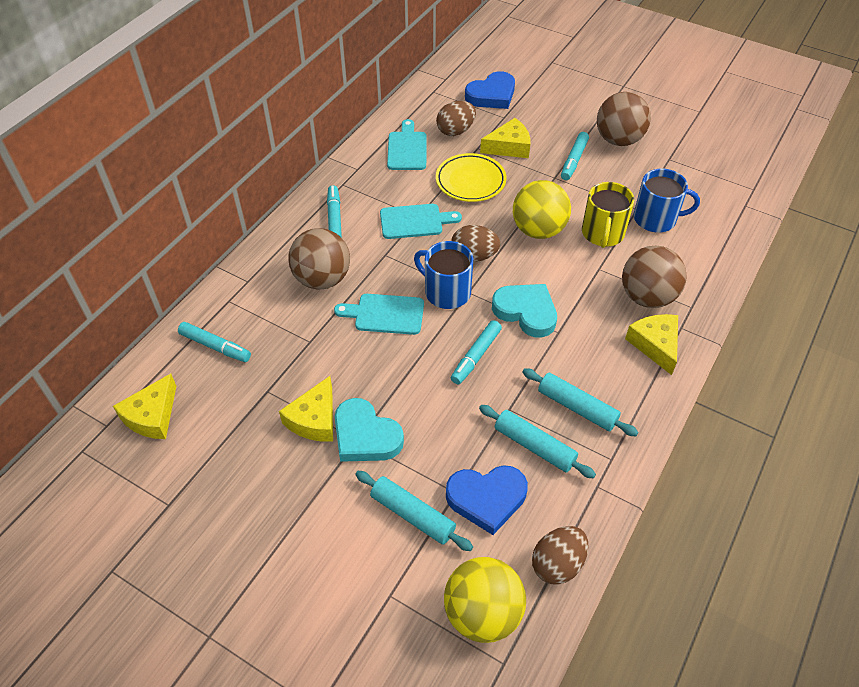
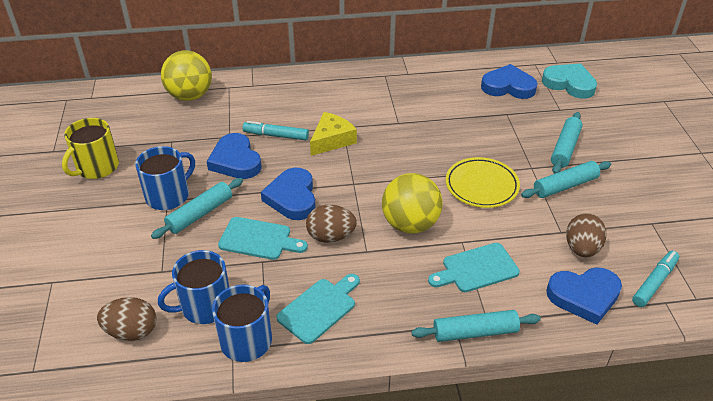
blue heart: [446,465,528,535] [465,71,515,109] = 2 -> [207,133,262,179] [261,168,315,220] [481,64,538,99] [546,267,622,325] = 4
blue mug: [414,241,473,309] [633,169,700,232] = 2 -> [135,146,195,210] [158,250,229,324] [212,284,272,362] = 3
brown ball: [288,228,350,290] [597,92,651,146] [622,246,687,308] = 3 -> none = 0
turquoise heart: [335,398,404,462] [492,284,557,338] = 2 -> [542,63,597,99] = 1
turquoise marker: [178,322,251,362] [327,185,342,238] [451,320,502,385] [561,132,589,180] = 4 -> [243,121,309,140] [632,251,679,307] = 2
turquoise rolling pin: [355,471,473,551] [479,405,596,479] [522,368,639,436] = 3 -> [151,178,243,239] [411,310,541,342] [521,161,611,198] [551,112,583,174] = 4
yellow cheese: [113,374,176,439] [279,376,333,442] [480,118,530,158] [625,314,678,375] = 4 -> [310,112,357,156] = 1

